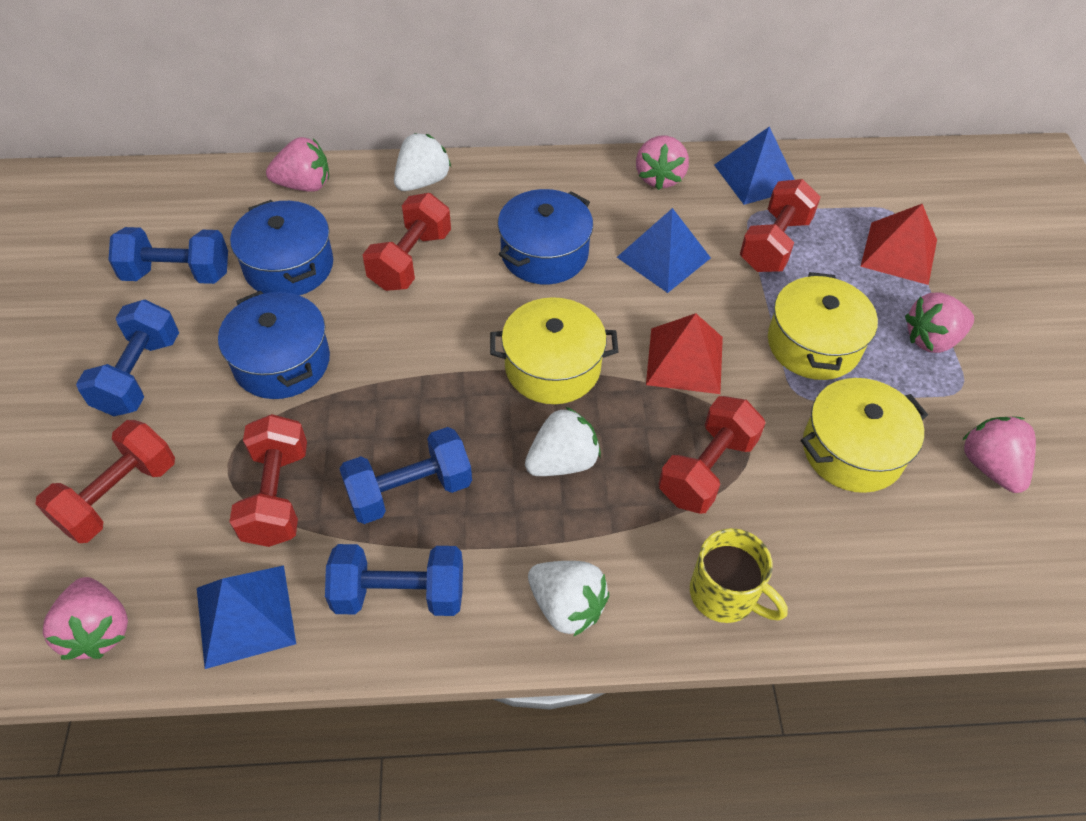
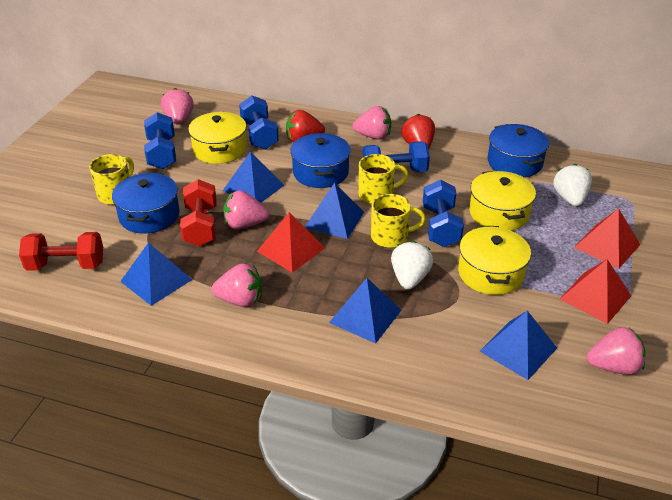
blue pyramid: [197,565,296,669] [617,208,711,293] [714,126,795,205] = 3 -> [120,242,192,306] [223,151,284,203] [305,183,364,239] [329,278,401,344] [480,311,557,380] = 5
red dumbbell: [35,420,175,543] [229,414,307,547] [362,193,451,291] [659,396,765,514] [740,179,821,272] = 5 -> [19,232,103,271] [180,179,217,246] = 2
red pyramid: [646,313,723,394] [860,204,937,285] = 2 -> [257,212,325,273] [560,259,631,324] [574,208,641,269] = 3
red strawberry: none = 0 -> [286,110,325,142] [401,113,435,149] = 2
white strawberry: [394,133,452,191] [525,407,601,476] [528,561,609,637] = 3 -> [391,241,433,290] [553,164,592,206] = 2
yellow mug: [690,528,788,623] = 1 -> [89,154,134,205] [359,154,408,204] [371,194,426,248] = 3

